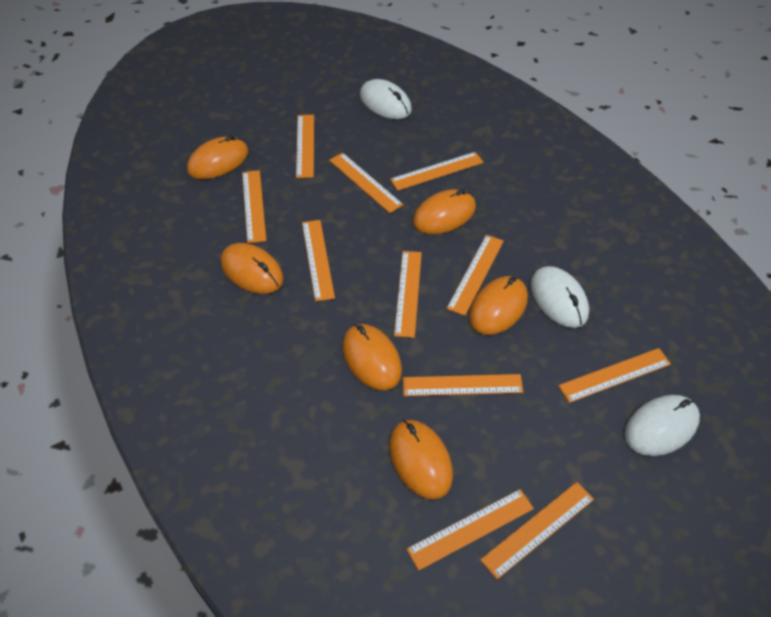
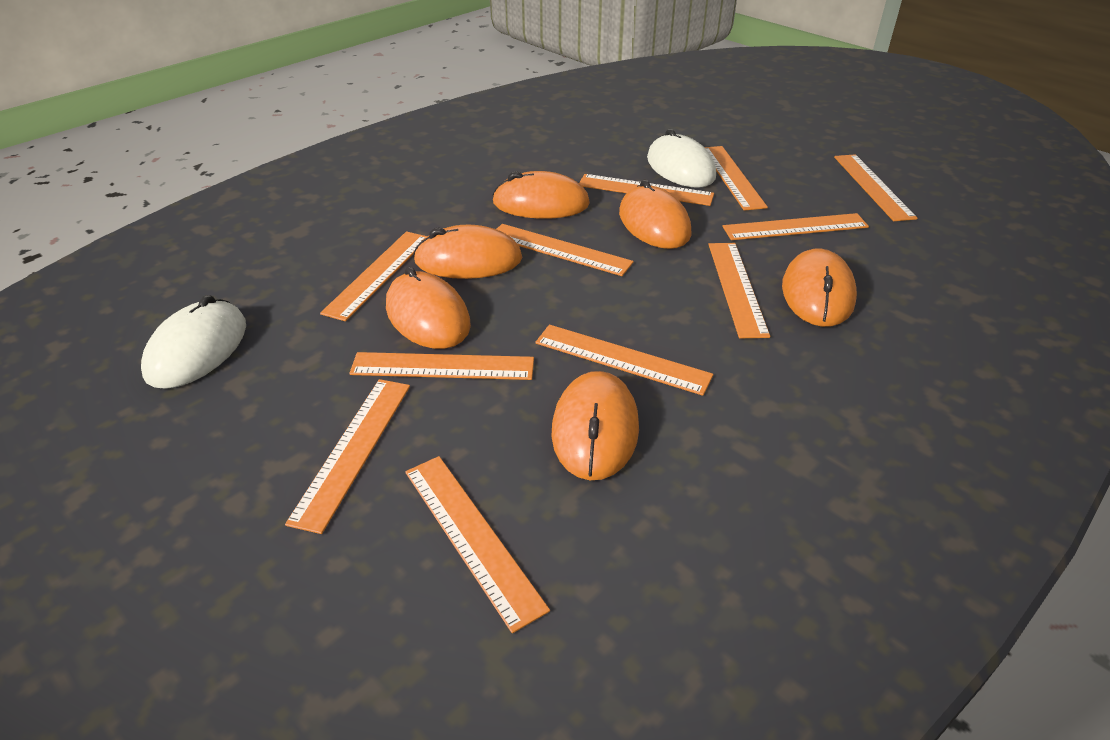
white mouse: [360,79,412,119] [531,266,589,328] [625,395,700,456] = 3 -> [141,295,246,389] [647,129,716,188] = 2

